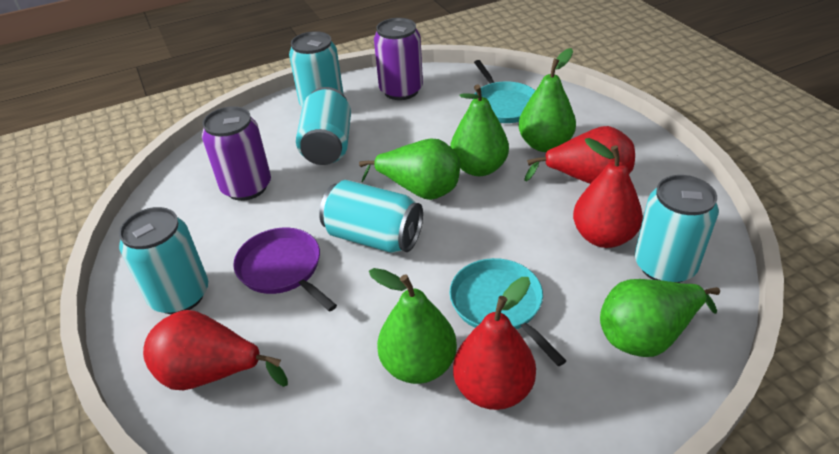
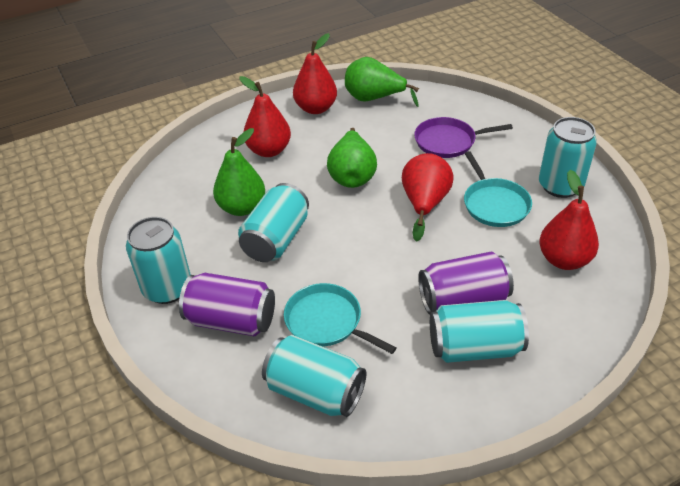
green pear: [359,138,460,200] [369,268,457,384] [450,84,509,176] [518,48,576,152] [600,279,720,357] = 5 -> [213,128,265,216] [327,128,377,188] [345,57,419,107] = 3

